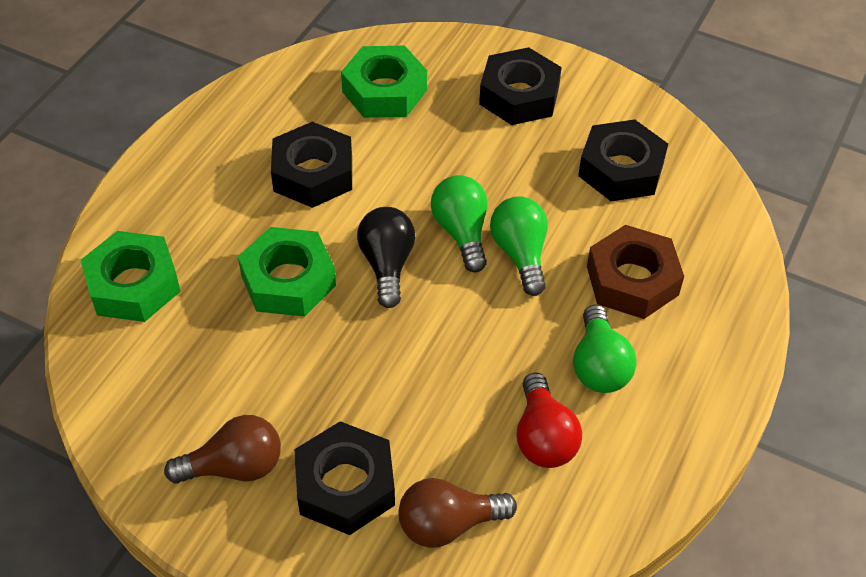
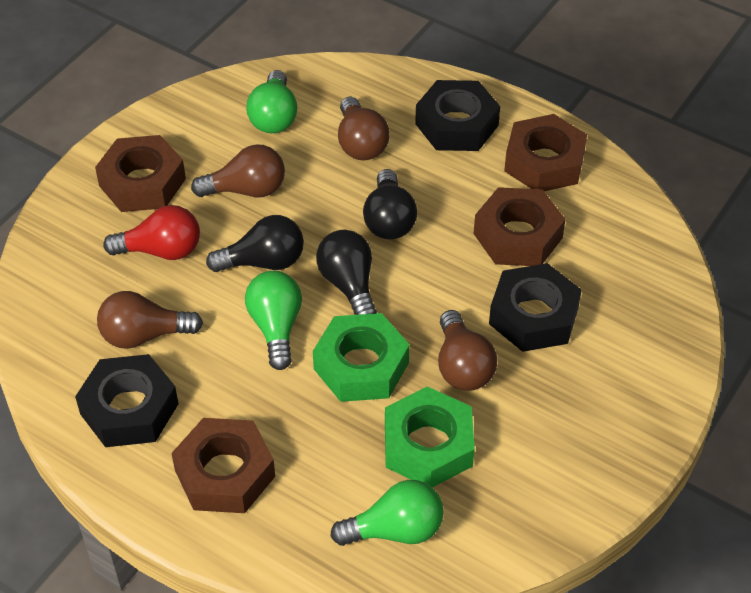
black light bulb: [357,207,415,308] = 1 -> [206,215,304,272] [316,230,377,315] [363,169,417,239] = 3
black nut: [271,122,352,208] [295,421,395,535] [479,47,562,125] [578,120,668,201] = 4 -> [75,354,179,447] [415,80,500,151] [489,263,582,352] = 3
brown light bulb: [164,415,281,484] [398,478,517,548] = 2 -> [97,291,203,349] [191,144,285,198] [338,97,390,160] [438,310,497,391] = 4
brown nut: [587,225,684,319] = 1 -> [95,135,186,212] [171,418,275,513] [474,187,566,266] [504,114,587,191] = 4
green nut: [81,231,181,322] [238,227,336,317] [341,46,427,118] = 3 -> [313,313,410,402] [385,386,475,487] = 2

